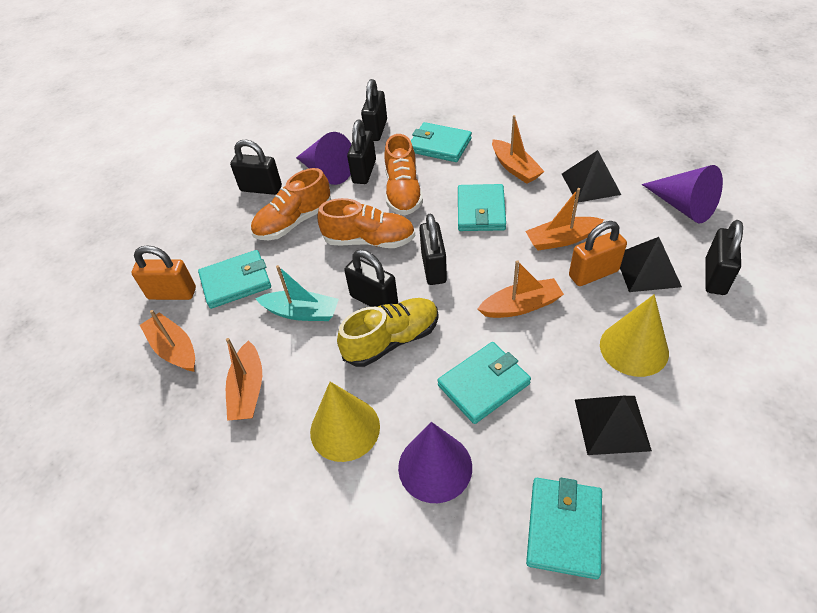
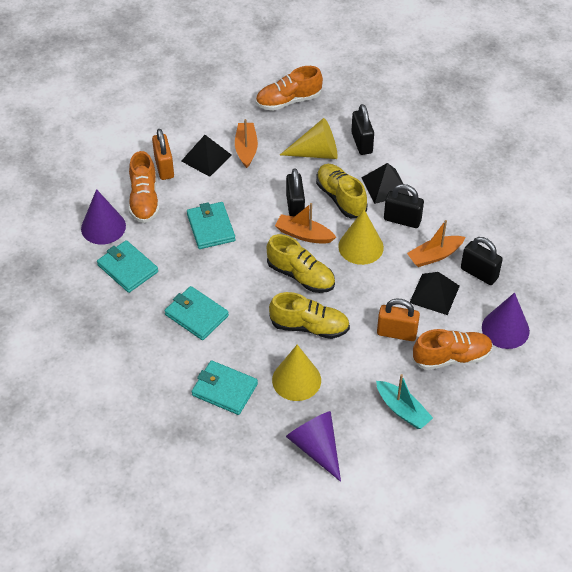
black padlock: [230,140,282,195] [344,249,398,307] [347,120,376,184] [361,79,387,141] [419,213,447,285] [705,220,743,295] = 6 -> [286,168,305,217] [351,104,374,155] [384,184,424,228] [461,237,503,285] = 4
orange boat: [140,310,195,372] [226,338,262,421] [478,260,564,318] [492,115,545,184] [525,188,604,250] = 5 -> [235,119,258,168] [275,203,336,244] [407,220,465,267] = 3
turquoise wallet: [198,250,271,309] [411,122,472,162] [437,342,531,424] [458,184,506,231] [526,478,602,579] = 5 -> [97,240,158,293] [164,286,229,340] [187,202,235,249] [192,360,258,415] = 4
yellow cone: [310,382,380,462] [600,294,669,377] = 2 -> [272,345,321,401] [280,118,338,159] [338,209,384,265] = 3
yellow shoe: [337,298,439,367] = 1 -> [267,234,335,293] [269,292,350,339] [316,164,367,218] = 3

